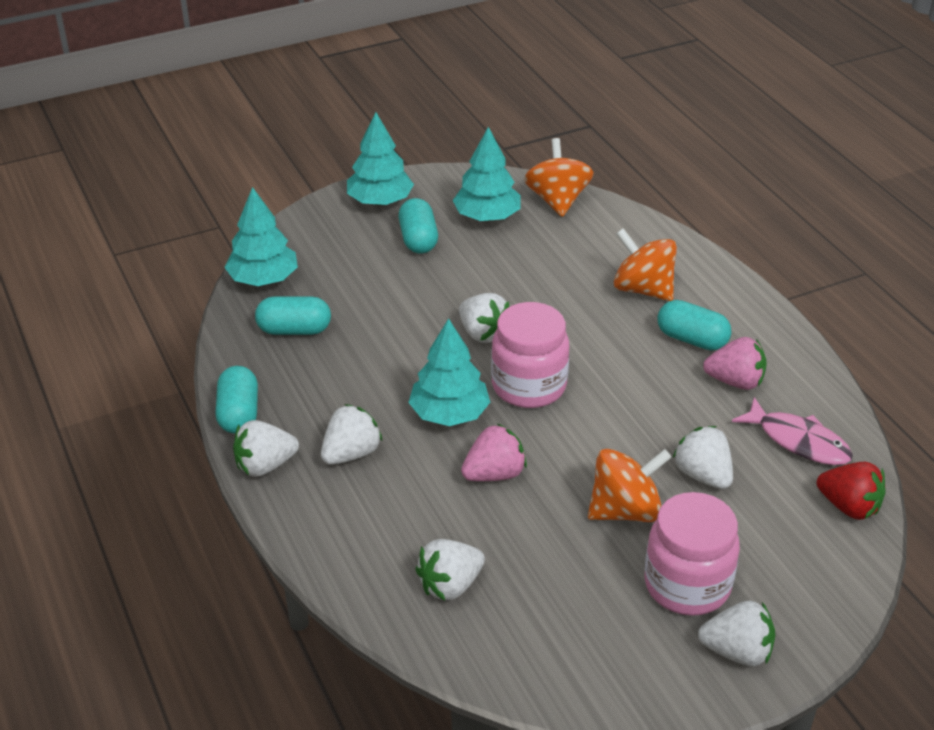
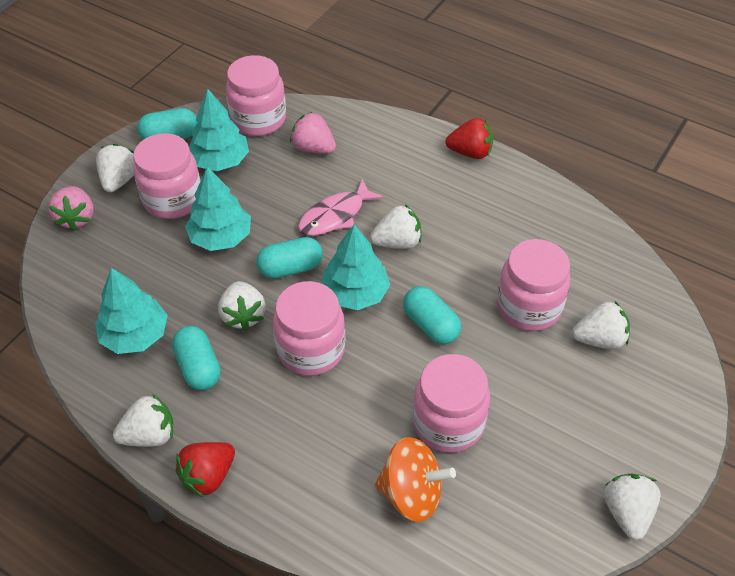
orange spinning top: [524,138,594,217] [588,449,672,522] [614,228,677,301] = 3 -> [375,437,456,522] = 1
pink jar: [491,302,569,408] [644,492,740,616] = 2 -> [133,133,200,219] [226,55,286,136] [273,281,345,376] [412,354,490,453] [496,239,570,331] = 5
red strawberry: [817,462,886,520] = 1 -> [176,442,235,498] [446,118,494,159] = 2

